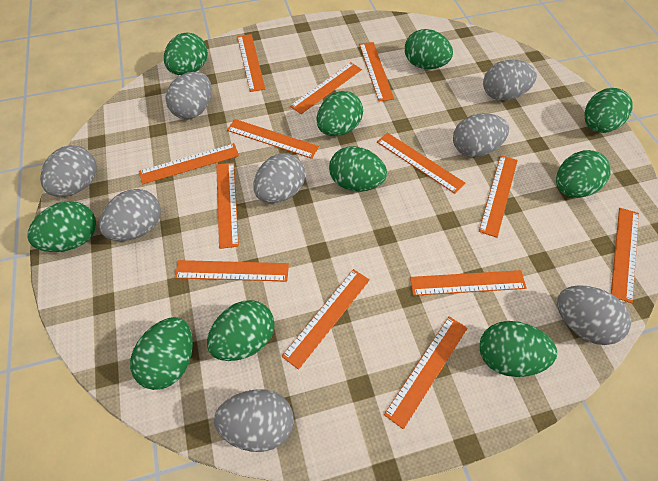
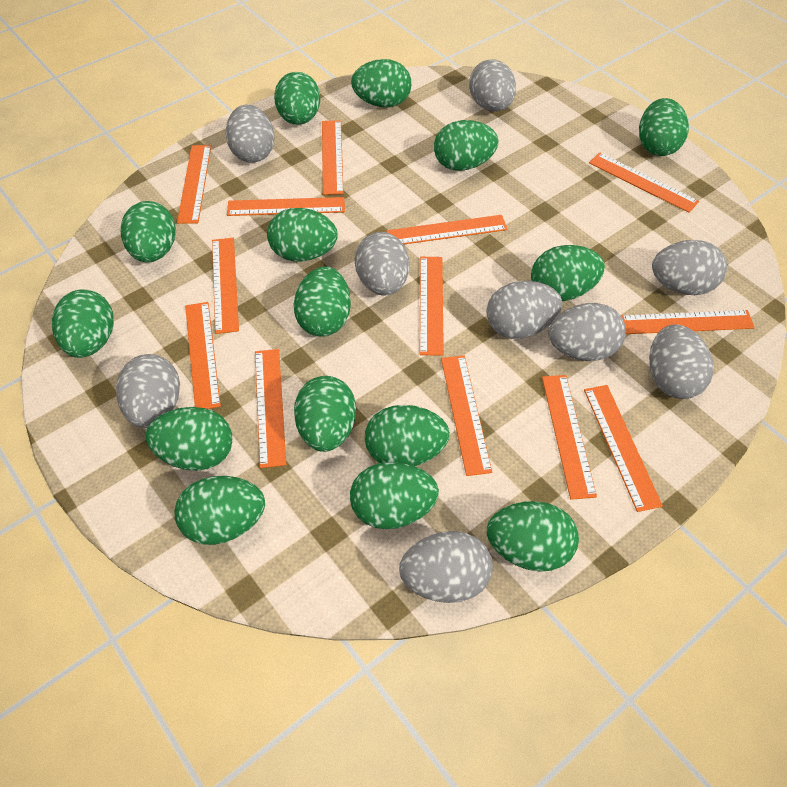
green egg: [27,201,96,252] [130,317,193,390] [164,33,208,75] [207,300,275,361] [317,91,363,136] [329,146,387,191] [405,29,453,69] [480,321,557,377] [556,150,610,198] [584,88,633,133] = 10 -> [52,289,114,358] [121,201,176,262] [146,407,232,471] [174,476,265,545] [267,208,338,261] [274,72,320,125] [294,266,351,337] [294,376,356,452] [350,462,439,529] [351,59,411,107] [365,405,450,466] [434,120,498,171] [487,501,579,572] [531,245,605,301] [639,98,689,156] = 15
grey egg: [40,145,97,197] [99,189,161,241] [165,72,212,119] [214,389,294,452] [253,153,305,203] [453,113,509,157] [483,60,537,101] [557,285,631,345] = 8 -> [116,354,180,428] [226,105,275,163] [355,232,409,295] [399,531,493,603] [469,60,516,111] [486,281,562,339] [548,303,626,361] [649,324,714,399] [652,240,727,295] = 9

